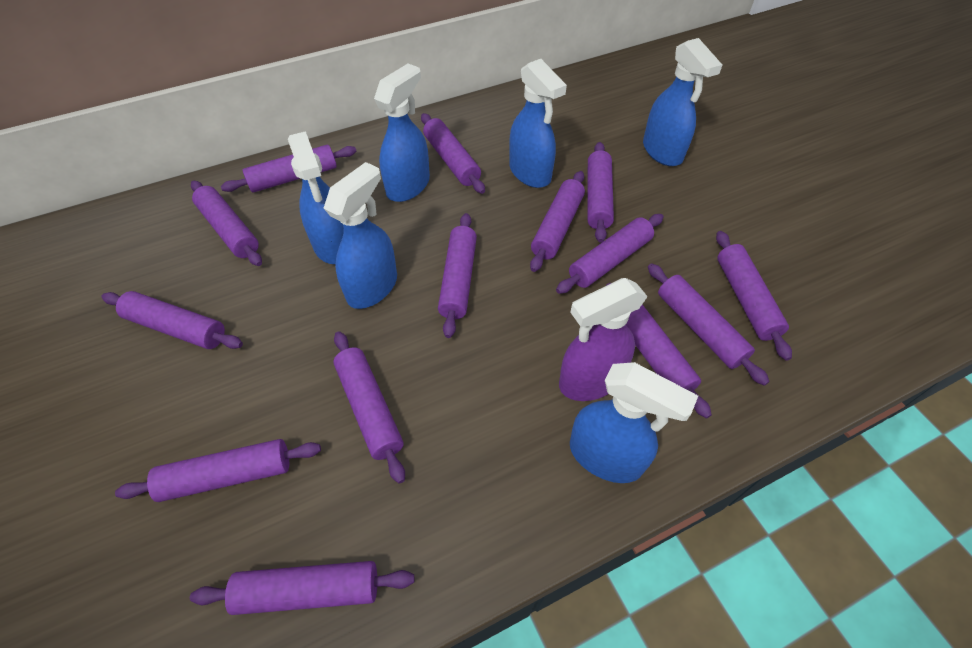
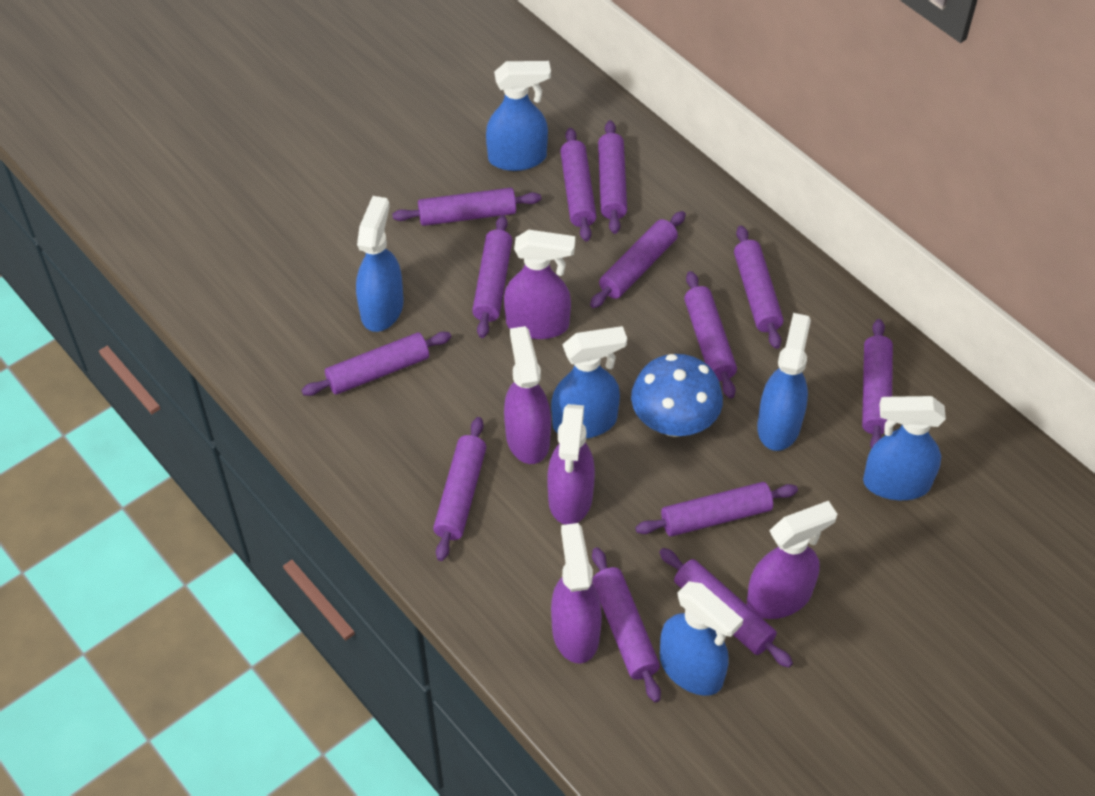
blue mushroom: none = 0 -> [631,354,723,437] = 1
purple rolling pin: [101,291,243,349] [115,439,321,502] [190,561,414,615] [191,181,262,266] [221,145,357,193] [333,331,405,484] [421,113,485,194] [438,213,477,338] [530,171,585,272] [556,214,664,294] [587,142,614,243] [606,283,712,418] [648,263,770,386] [716,231,792,361] = 14 -> [301,332,451,396] [392,188,541,226] [433,417,486,561] [472,215,512,338] [560,128,597,242] [590,211,686,308] [592,547,661,702] [598,120,627,234] [635,482,798,537] [659,548,793,668] [684,271,737,398] [734,226,783,349] [862,319,893,449] = 13
purple spray bottle: [559,278,648,401] = 1 -> [504,230,575,339] [504,326,551,464] [547,404,595,525] [551,523,602,663] [747,501,837,619] = 5

